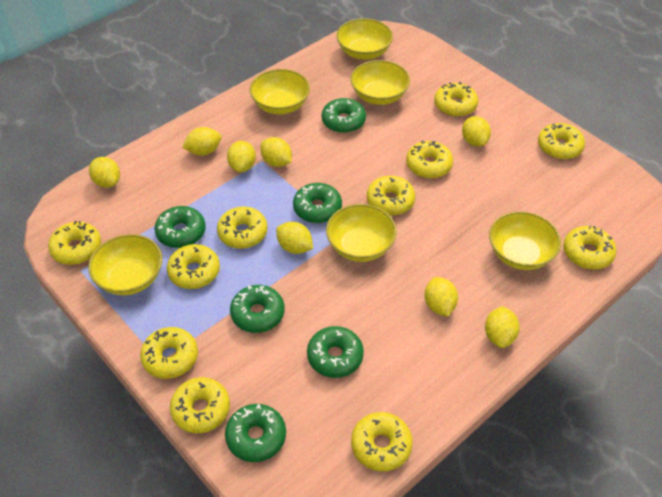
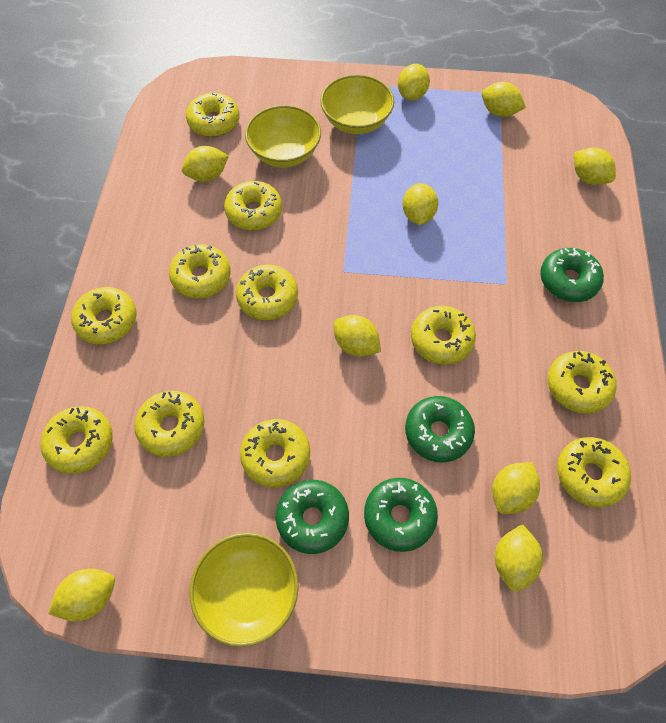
green donut: [155,206,206,248] [225,404,286,462] [230,285,285,333] [293,183,342,223] [307,326,364,378] [322,98,366,133] = 6 -> [276,480,349,554] [364,478,438,552] [405,396,475,462] [540,248,604,302] = 4
yellow bowl: [88,234,162,295] [250,69,310,115] [326,204,397,262] [336,18,393,60] [350,60,410,105] [489,211,561,270] = 6 -> [190,533,299,647] [245,105,321,167] [320,75,394,134] = 3
yellow lemon: [89,157,120,188] [182,127,222,156] [227,141,256,172] [260,137,292,167] [276,222,313,254] [424,277,458,316] [462,116,491,147] [485,306,520,348] = 8 -> [48,569,115,622] [182,146,229,182] [333,315,381,357] [398,64,430,101] [402,183,438,225] [482,82,526,117] [492,462,540,514] [495,524,543,592] [574,147,616,185] = 9

